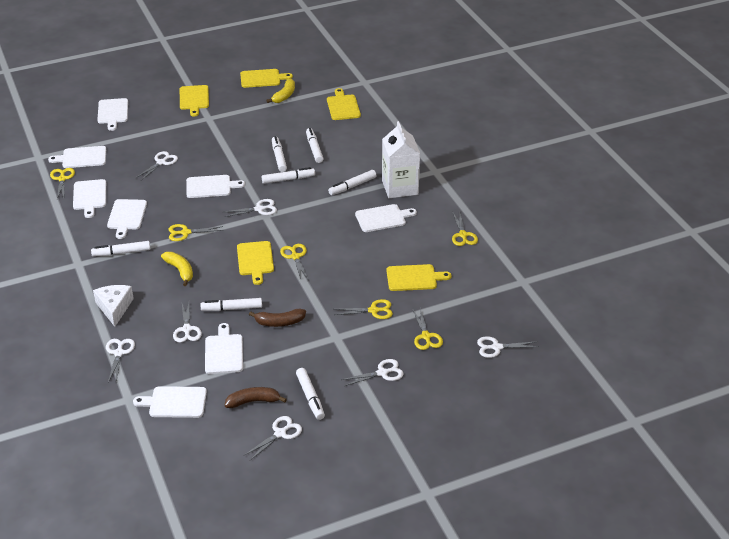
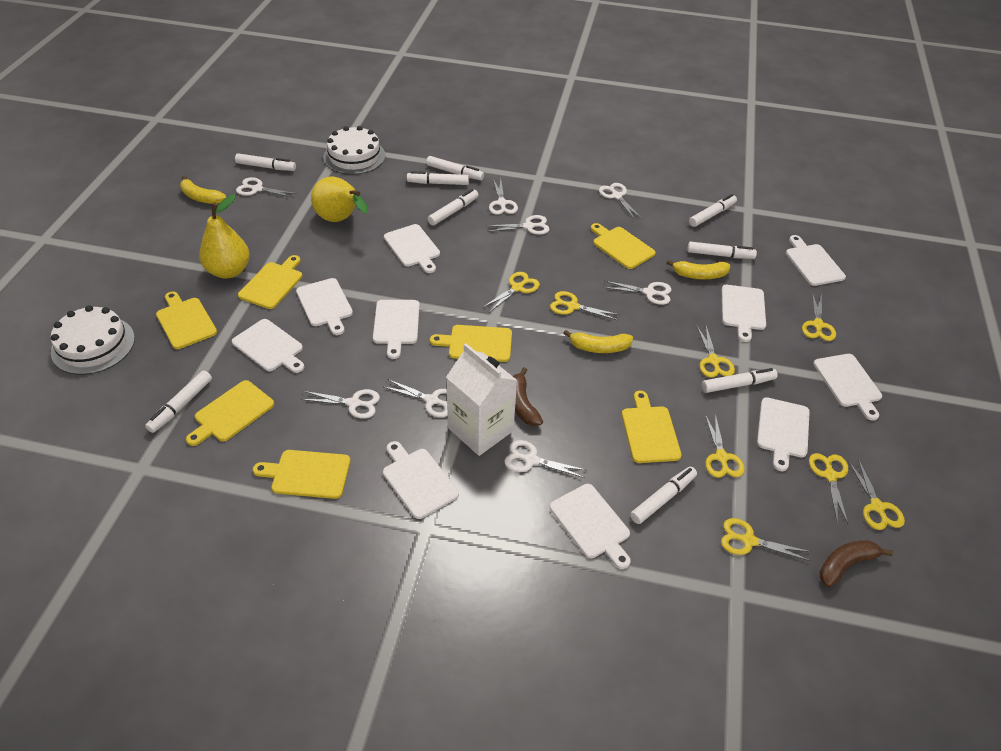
white cake: none = 0 -> [51,305,135,375] [323,126,386,175] = 2
white cheese: [93,285,134,327] = 1 -> none = 0
white cutting board: [48,146,106,168] [73,179,106,218] [97,98,128,131] [107,199,147,239] [133,386,207,418] [186,175,245,198] [205,323,243,374] [355,204,417,232] = 8 -> [232,319,304,373] [296,278,353,335] [373,300,420,359] [383,441,459,519] [384,224,440,273] [550,484,631,569] [722,285,766,342] [757,397,810,471] [786,235,846,286] [813,354,882,421] = 10
white marker: [91,241,150,257] [201,298,262,311] [262,167,315,184] [272,136,287,172] [296,368,325,420] [306,128,324,163] [328,170,377,195] = 7 -> [145,371,212,433] [235,153,296,171] [407,171,469,185] [426,156,484,180] [428,189,479,226] [630,466,697,524] [687,242,757,259] [689,194,737,227] [702,368,778,393] = 9
white scissors: [106,339,135,383] [136,151,178,180] [173,303,202,343] [224,199,277,217] [245,416,302,460] [342,359,404,386] [477,336,539,358] = 7 -> [236,177,298,198] [301,389,380,419] [384,379,448,418] [486,215,550,235] [489,178,518,215] [504,440,586,478] [599,183,642,220] [603,281,672,305] = 8
yellow banana: [161,252,193,286] [266,78,295,103] = 2 -> [180,176,226,204] [563,330,633,353] [667,260,730,279] = 3
yellow cutting board: [180,85,209,116] [237,241,274,285] [240,69,293,88] [327,88,361,120] [387,264,452,291] = 5 -> [156,292,217,349] [186,380,274,446] [238,255,302,309] [253,450,351,499] [430,325,512,362] [591,223,656,269] [622,391,682,463] = 7
yellow pear: none = 0 -> [199,194,250,278] [311,177,368,222] = 2
yellow scissors: [50,168,75,199] [169,224,223,241] [280,244,308,279] [334,299,393,319] [413,309,443,350] [452,211,478,246] = 6 -> [482,272,540,313] [550,291,620,320] [696,325,735,378] [705,414,745,478] [721,518,811,561] [802,292,836,341] [809,453,848,524] [848,459,905,530] = 8

